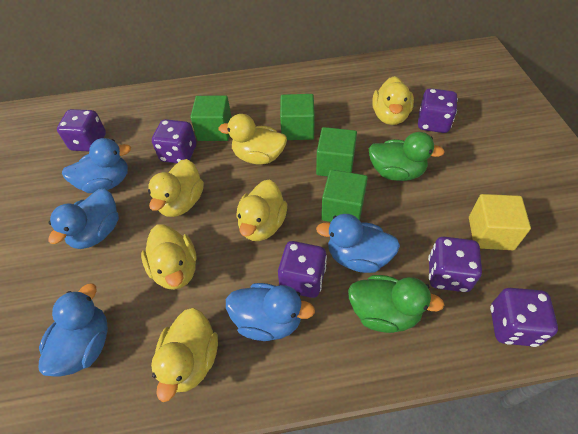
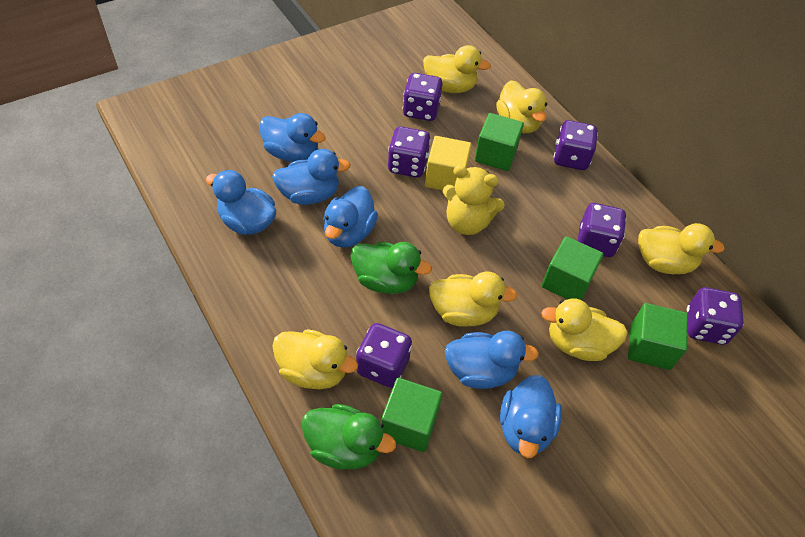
blue duck: [39,283,108,377] [48,189,119,249] [62,138,131,193] [226,283,315,341] [316,214,400,273] = 5 -> [206,170,276,235] [259,113,326,162] [272,149,351,205] [323,186,378,248] [445,331,539,389] [500,375,562,458] = 6
yellow teddy bear: none = 0 -> [442,165,505,235] = 1

